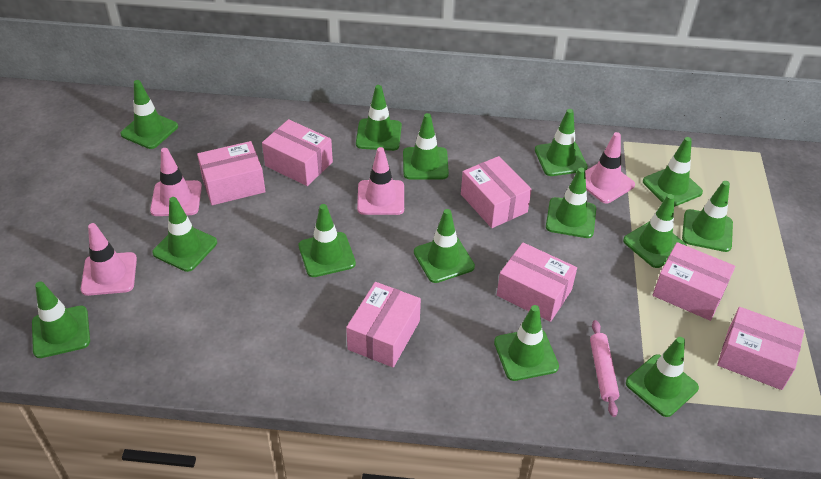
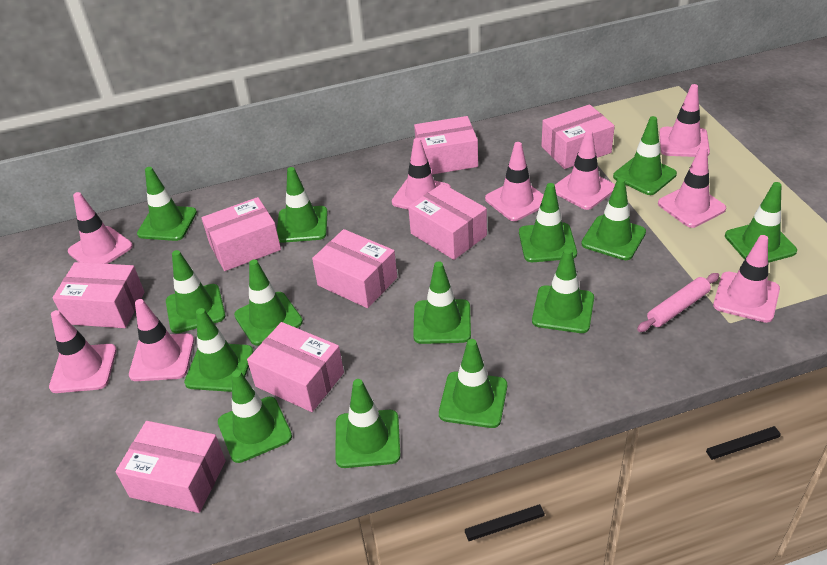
pink box: [197,141,266,205] [262,119,333,186] [346,282,421,367] [461,156,532,228] [497,242,577,322] [653,242,735,321] [717,307,804,390] = 7 -> [52,262,144,328] [115,421,226,513] [201,197,281,271] [247,322,344,412] [312,229,397,308] [408,184,487,260] [414,116,478,174] [541,104,615,169] = 8
pink traffic cone: [81,223,137,296] [150,148,202,216] [357,147,404,215] [585,132,635,203] = 4 -> [49,310,117,393] [68,192,133,264] [129,299,194,381] [392,138,451,210] [485,142,543,221] [555,130,615,210] [658,146,726,228] [659,84,710,157] [713,235,780,323] = 9

